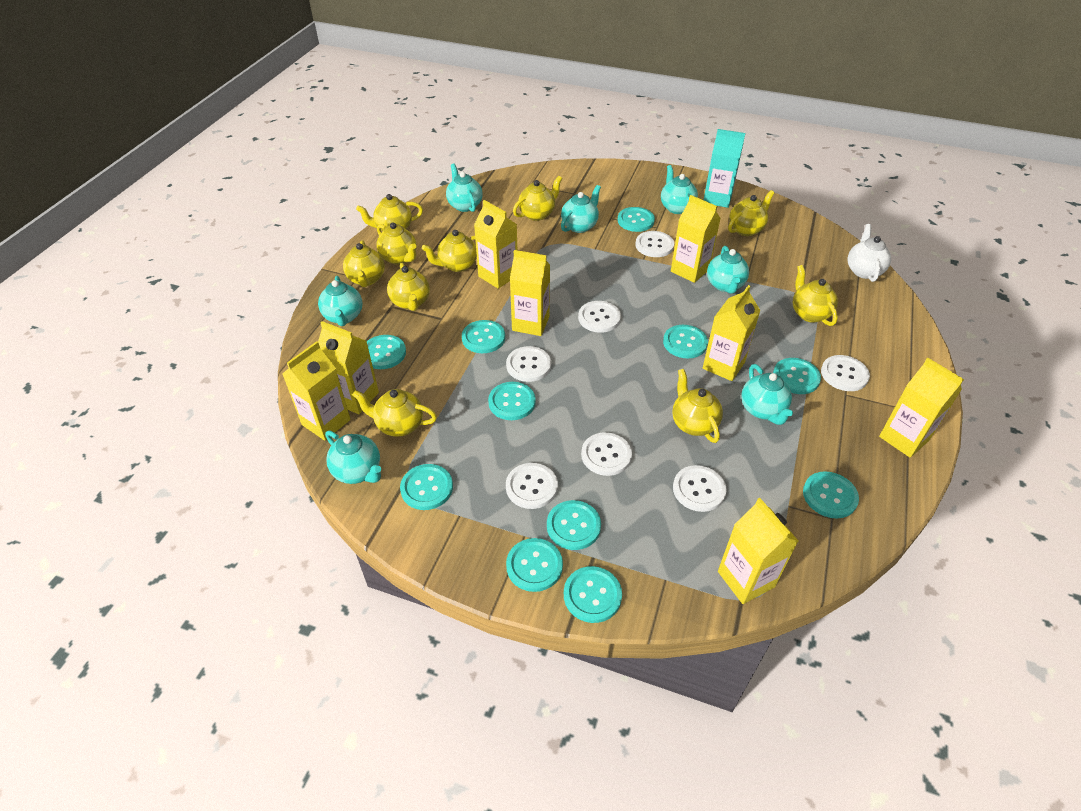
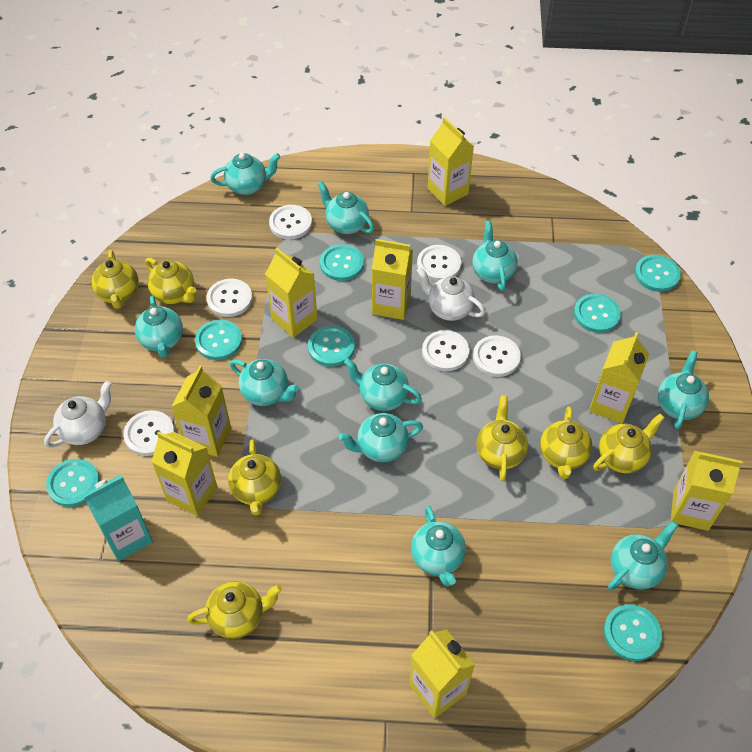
turquoise button: [367,335,406,369] [400,464,453,510] [462,320,505,353] [488,382,536,420] [506,538,563,592] [547,500,601,550] [564,566,622,623] [618,207,655,232] [663,325,708,358] [773,358,821,394] [803,471,859,519] = 11 -> [46,459,100,507] [195,319,242,360] [308,326,355,367] [320,244,364,281] [574,294,621,333] [604,604,662,661] [635,255,681,292] = 7
turquoise teapot: [318,276,362,326] [325,431,381,484] [446,164,483,212] [561,185,601,233] [661,165,698,214] [707,246,749,294] [741,364,793,425] = 7 -> [135,296,183,357] [210,153,280,195] [230,359,299,406] [317,181,374,234] [338,413,423,462] [344,358,422,411] [411,506,466,586] [472,221,518,291] [608,521,678,590] [657,350,709,429] = 10
white button: [506,346,551,382] [506,463,558,509] [578,301,621,333] [581,432,632,476] [635,231,674,257] [673,465,726,512] [821,355,870,391] = 7 -> [123,410,174,456] [206,279,252,317] [269,205,312,239] [417,245,461,281] [422,330,469,371] [473,335,521,377] = 6
white teapot: [848,224,891,282] = 1 -> [44,381,112,448] [417,268,485,321] = 2
yellow teapot: [343,240,385,287] [353,389,437,437] [356,194,423,231] [376,222,417,265] [387,263,430,311] [422,230,477,272] [513,176,562,221] [672,369,723,443] [728,190,774,236] [793,265,838,326] = 10 -> [92,250,139,309] [145,257,196,304] [187,581,282,639] [228,439,281,515] [477,395,528,481] [540,406,592,479] [593,414,665,473] = 7

